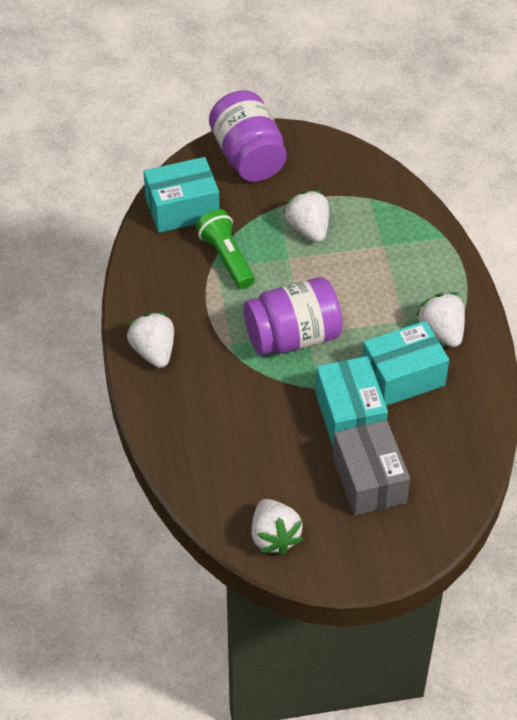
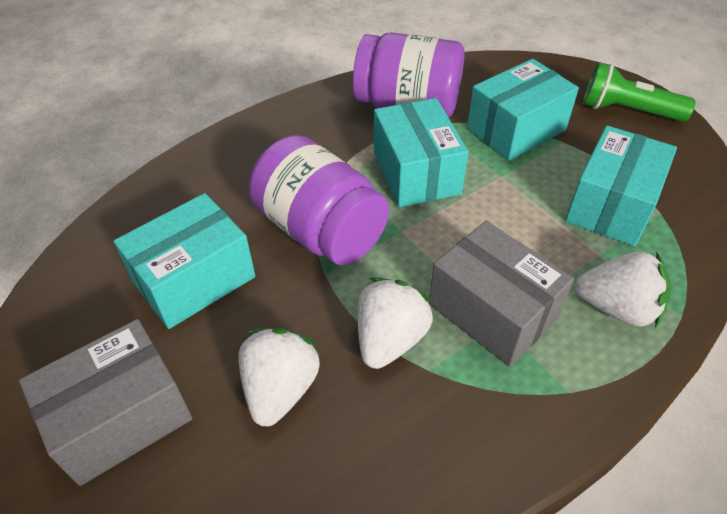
grey box: [333,420,410,516] = 1 -> [19,319,193,486] [429,221,574,367] = 2
turquoise box: [143,157,220,233] [315,356,388,446] [362,321,449,406] = 3 -> [114,193,255,329] [374,98,469,207] [467,59,579,161] [565,126,677,246] = 4
white strawberry: [127,312,174,368] [251,499,303,555] [283,190,329,242] [416,292,465,347] = 4 -> [238,328,320,426] [358,277,433,369] [575,251,671,328] = 3

